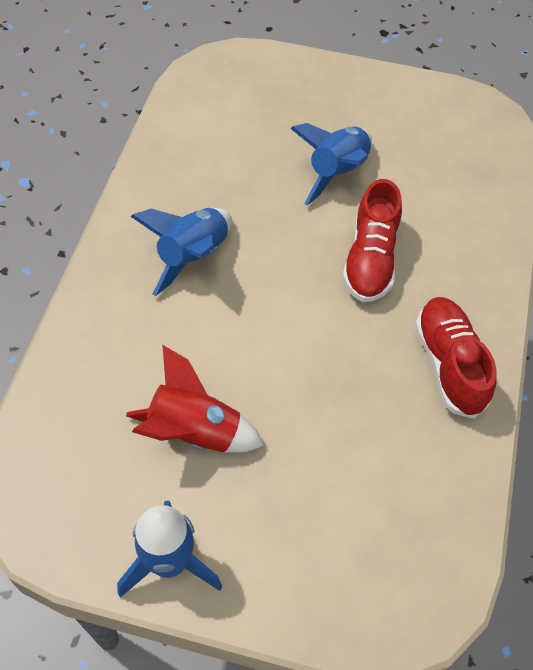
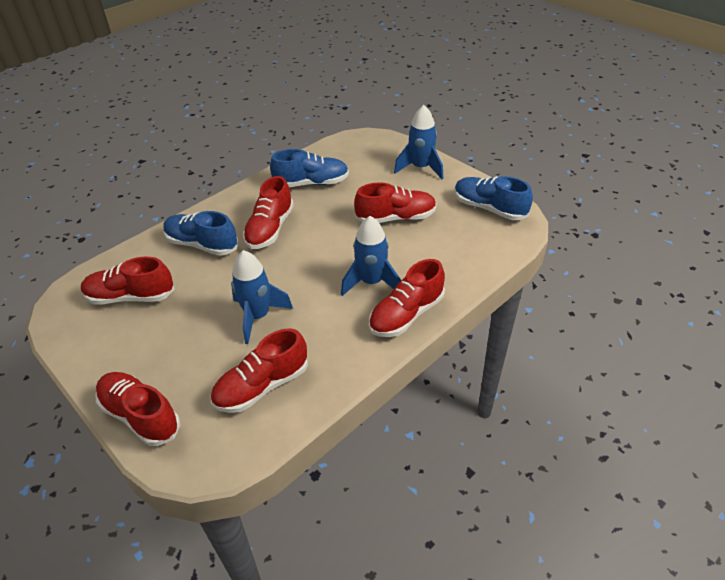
blue shoe: none = 0 -> [163,211,238,256] [270,149,349,187] [454,176,533,220] = 3
red rocket: [126,345,264,452] = 1 -> none = 0
red shoe: [342,179,402,302] [415,297,497,419] = 2 -> [81,257,175,305] [95,372,180,446] [211,328,308,413] [243,176,294,249] [354,182,437,223] [369,259,445,337] = 6

